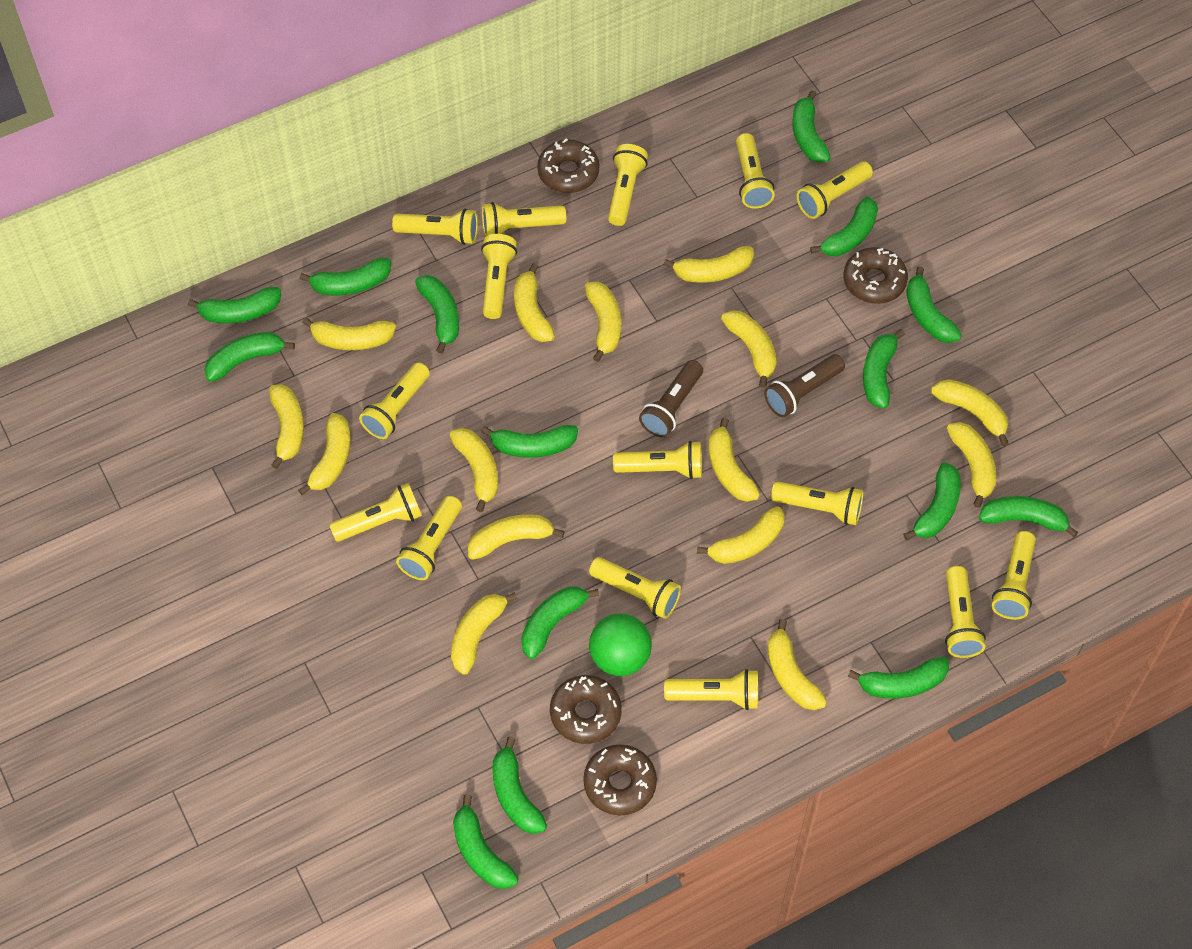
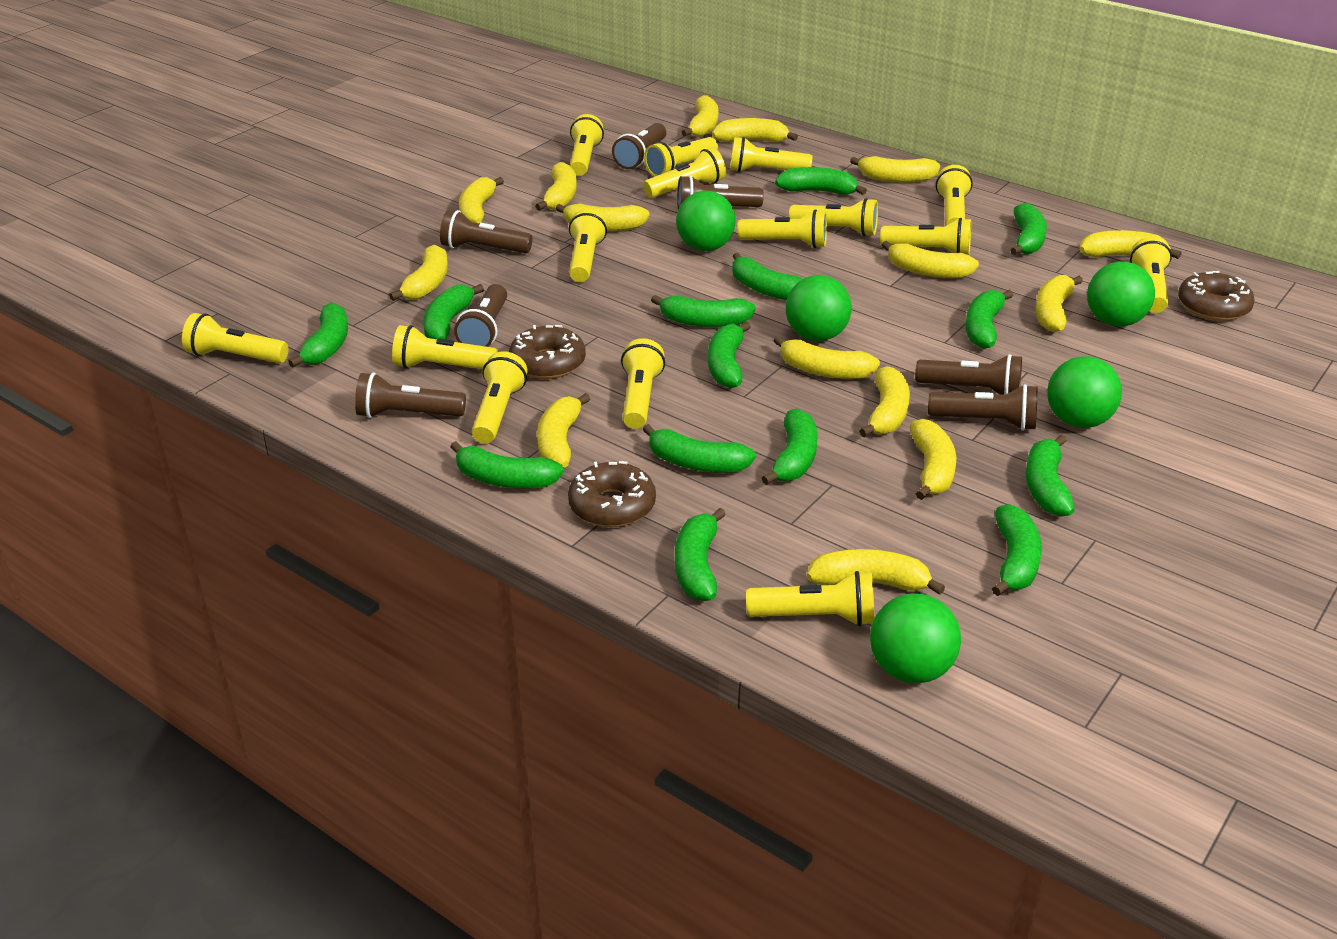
brown donut: [537,138,599,193] [550,675,622,744] [583,744,657,816] [844,247,908,304] = 4 -> [509,325,586,379] [568,461,656,527] [1178,271,1255,321] = 3
brown flashlight: [639,360,703,437] [764,354,845,417] = 2 -> [355,372,466,418] [440,210,532,253] [454,284,507,347] [612,123,666,169] [677,175,764,209] [915,354,1022,395] [928,384,1038,431] = 7
green ball: [589,614,652,676] = 1 -> [676,191,736,251] [786,275,852,341] [870,594,961,683] [1047,356,1122,428] [1087,261,1155,326] = 5
green banana: [188,287,281,323] [205,332,295,382] [300,258,391,296] [415,275,459,354] [453,794,519,889] [481,425,578,458] [492,736,547,834] [521,586,599,659] [792,90,831,163] [810,197,878,256] [848,657,949,699] [863,329,905,409] [903,462,961,540] [906,266,962,343] [979,496,1078,537] = 15 -> [288,303,348,367] [423,284,484,339] [450,441,564,488] [642,424,756,473] [651,295,756,327] [675,508,726,601] [708,322,751,388] [732,253,802,300] [762,408,818,485] [775,167,867,195] [965,290,1014,349] [992,504,1042,596] [1010,203,1047,255] [1026,435,1074,517] = 14

